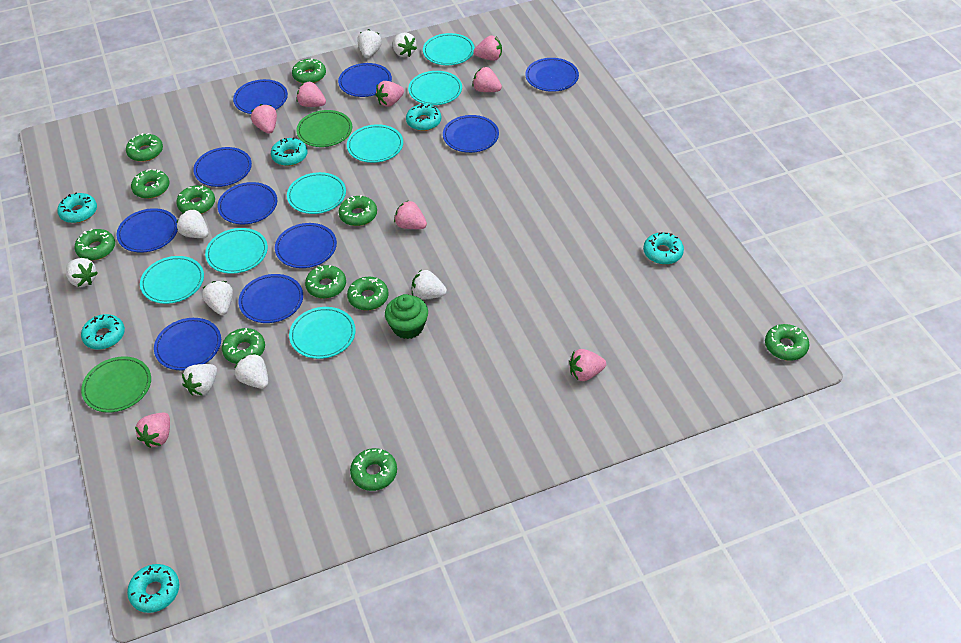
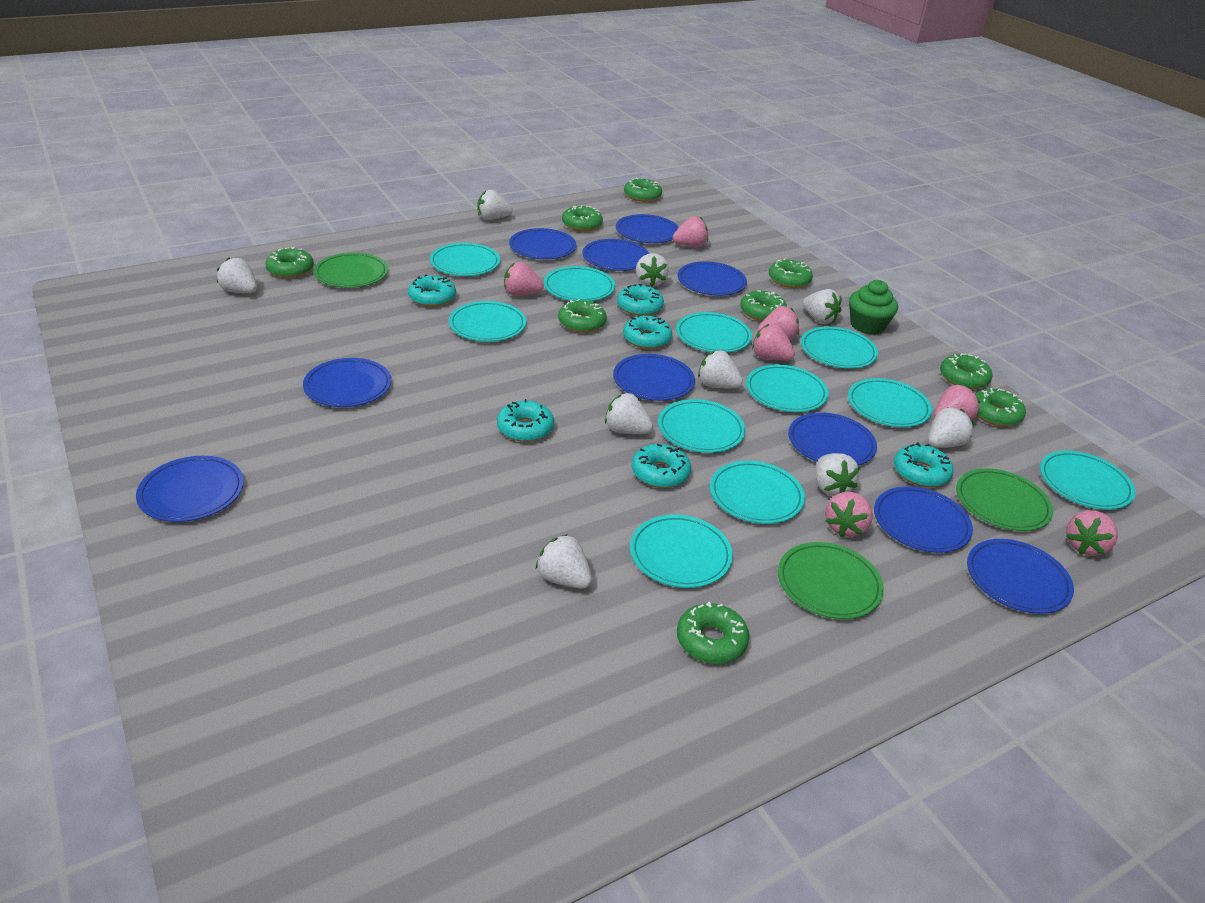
green donut: [74,229,115,261] [126,133,163,162] [131,169,169,199] [176,185,215,214] [222,328,265,364] [292,58,326,83] [305,265,346,299] [339,195,377,226] [347,277,389,311] [350,448,397,491] [765,324,809,361] = 11 -> [265,247,314,278] [558,299,607,333] [562,205,603,231] [624,178,662,202] [677,602,749,664] [740,290,787,321] [769,259,813,288] [940,353,993,389] [975,388,1026,427] = 9
green plate: [81,356,151,412] [296,110,352,147] = 2 -> [314,253,388,288] [778,542,884,619] [956,468,1053,531] = 3
pink strawberry: [135,412,170,448] [251,104,277,134] [296,82,326,107] [375,81,404,107] [394,200,427,229] [473,35,502,61] [473,67,502,92] [569,349,606,381] = 8 -> [504,262,544,296] [673,216,708,247] [752,324,795,361] [757,306,799,341] [825,492,873,537] [934,385,980,420] [1066,510,1118,556] = 7
turquoise plate: [140,256,204,304] [205,228,268,274] [287,172,346,214] [289,307,356,359] [347,124,403,163] [408,71,462,105] [423,33,475,65] = 7 -> [430,243,500,276] [449,301,526,342] [544,266,615,301] [630,515,733,588] [658,399,745,453] [676,312,752,353] [710,461,805,524] [746,365,828,412] [801,327,878,369] [848,378,932,427] [1040,451,1136,510] = 11
white strawberry: [66,258,98,287] [176,209,209,238] [182,364,217,396] [202,281,233,315] [235,353,268,389] [357,29,382,58] [393,32,417,57] [412,269,447,300] = 8 -> [217,258,257,293] [477,190,513,220] [536,534,592,589] [605,393,653,434] [636,253,669,287] [698,350,743,389] [802,289,842,324] [815,453,860,496] [928,407,974,448] = 9

